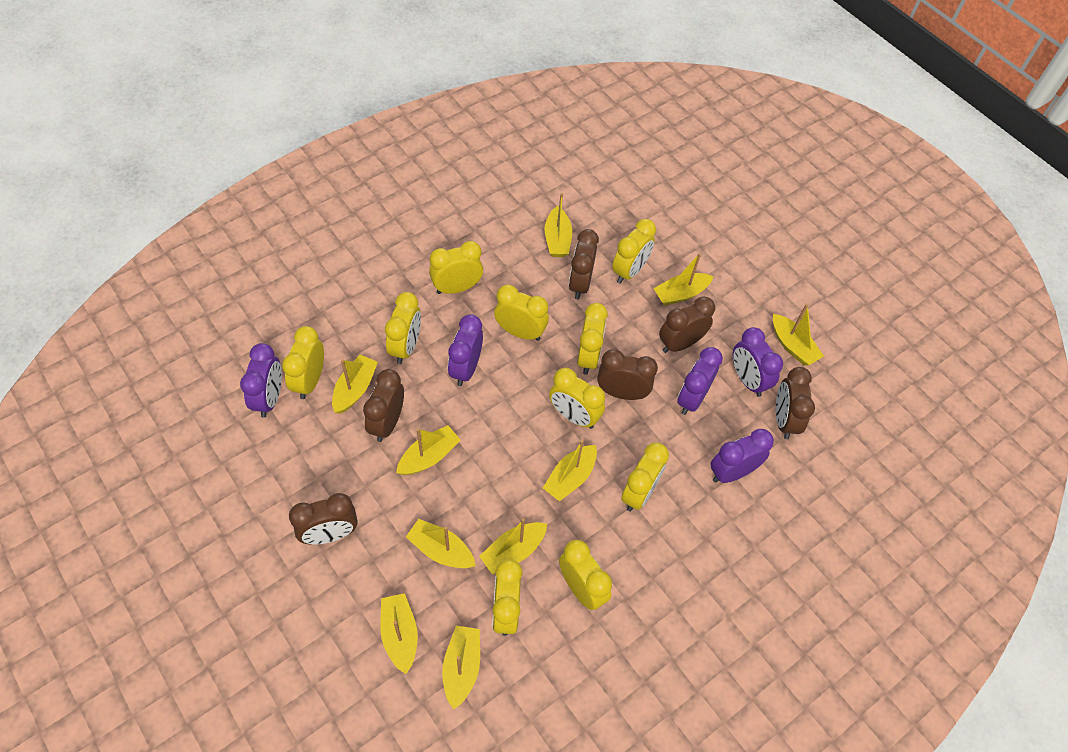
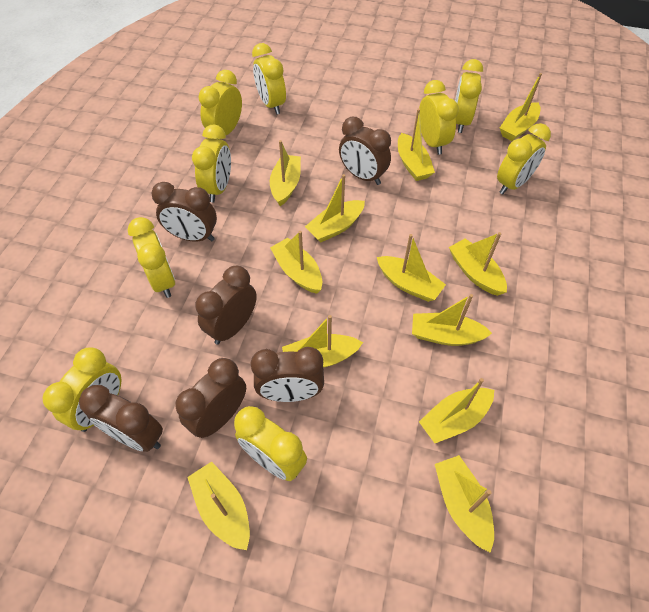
purple clock: [240,343,282,418] [448,314,483,386] [677,347,723,415] [710,429,774,483] [733,327,783,397] = 5 -> none = 0
yellow boat: [332,355,378,414] [380,593,418,674] [396,425,461,475] [406,519,476,568] [442,626,480,710] [479,518,547,574] [543,440,597,502] [545,193,572,257] [653,253,713,306] [773,304,824,366] = 10 -> [187,461,250,550] [270,140,301,206] [270,231,322,294] [282,315,363,367] [305,174,365,243] [377,234,446,302] [398,109,435,181] [412,294,492,346] [419,378,494,443] [435,455,494,553] [449,232,507,296] [500,73,542,141] = 12
yellow clock: [282,326,324,399] [385,292,421,364] [429,241,483,294] [492,559,523,636] [494,284,549,341] [549,368,605,429] [559,540,612,610] [577,303,608,375] [612,219,656,284] [621,442,669,511] = 10 -> [43,347,121,432] [128,217,175,298] [192,125,231,202] [198,70,242,135] [234,406,307,481] [252,43,286,115] [419,80,459,155] [455,59,483,133] [497,123,551,194] = 9

